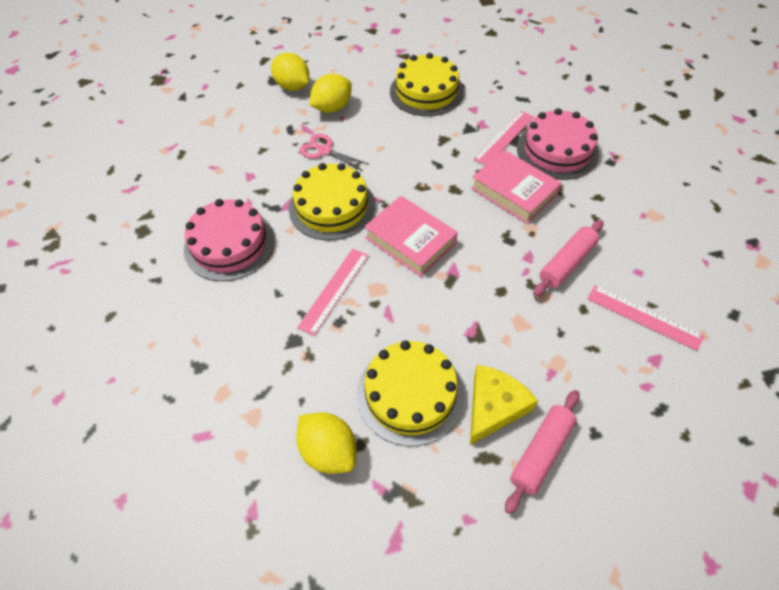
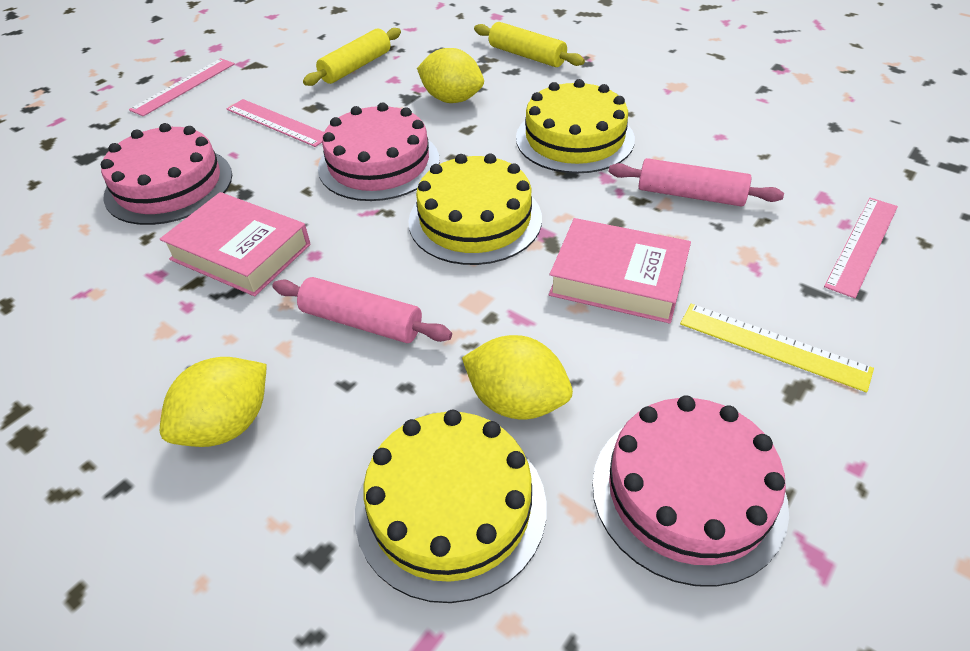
pink cake: [184,199,275,281] [517,108,599,180] = 2 -> [101,123,232,225] [318,103,440,201] [592,395,789,587] = 3
pink scissors: [300,133,368,171] = 1 -> none = 0
yellow cheese: [470,365,538,445] = 1 -> none = 0
yellow rolling pin: none = 0 -> [303,28,401,86] [474,22,585,67] = 2
yellow ruler: none = 0 -> [680,304,874,392] = 1

